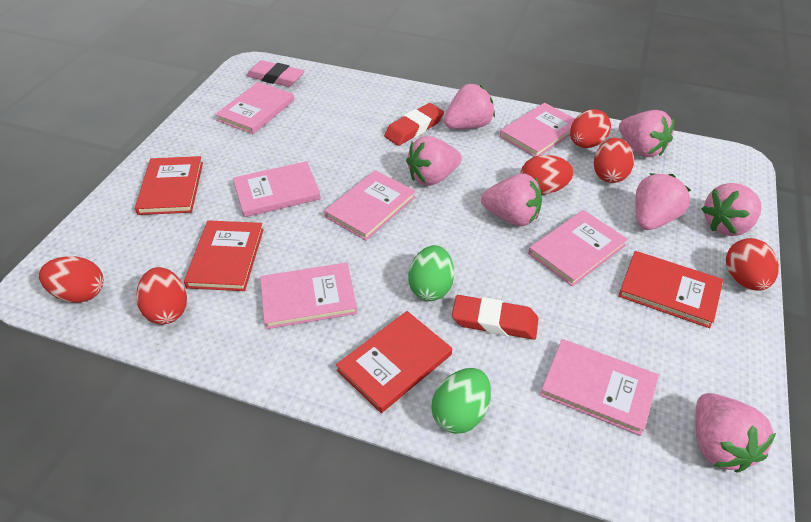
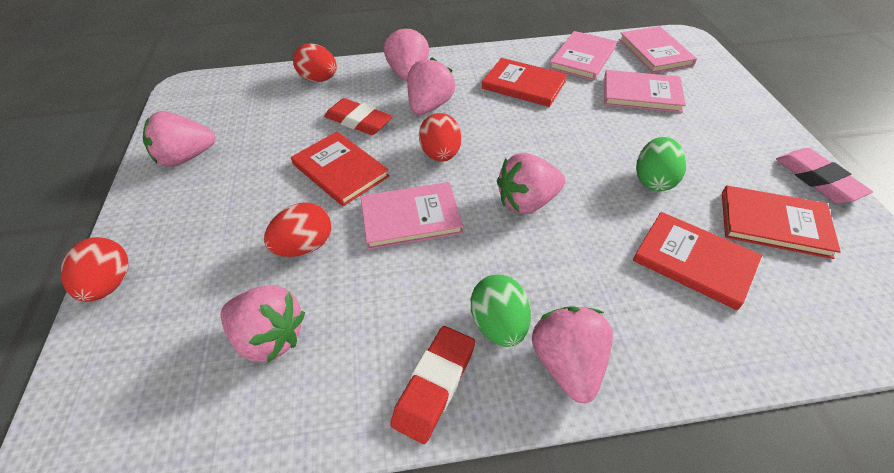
pink book: [215,82,294,134] [233,161,321,217] [260,263,357,329] [324,170,416,240] [500,103,575,157] [528,210,628,287] [540,339,659,436] = 7 -> [361,182,463,250] [549,31,617,81] [604,70,686,113] [619,26,697,73] = 4
pink strawberry: [406,136,462,186] [444,84,495,129] [481,173,542,226] [619,110,674,157] [636,173,691,230] [695,393,776,472] [702,183,761,236] = 7 -> [143,111,216,167] [221,285,305,363] [384,26,429,81] [407,57,455,115] [497,153,565,214] [532,306,613,403] = 6
red egg: [39,256,103,303] [136,267,187,324] [520,155,573,195] [570,109,611,148] [594,138,634,183] [726,238,779,291] = 6 -> [61,237,128,302] [264,202,331,257] [293,44,337,82] [419,113,462,162] = 4

